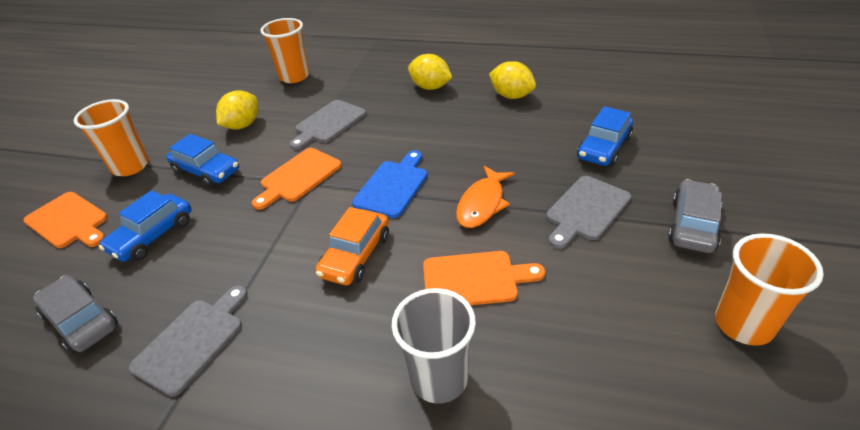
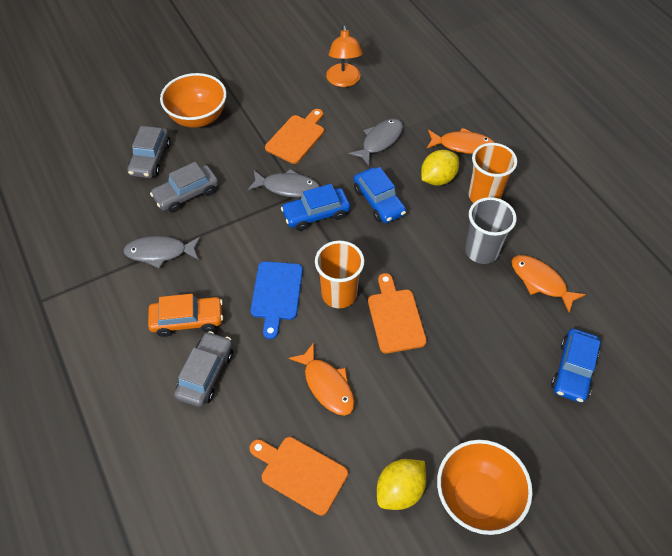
grey car: [33,275,118,354] [668,179,722,253] = 2 -> [127,126,171,178] [150,162,219,213] [174,331,233,407] = 3
grey cutting board: [129,285,248,397] [289,100,366,150] [546,176,631,249] = 3 -> none = 0
grey fish: none = 0 -> [123,236,201,269] [248,169,320,198] [349,118,403,166] = 3
orange bowl: none = 0 -> [160,73,227,128] [437,440,533,535] = 2
orange cup: [74,99,149,176] [260,18,309,83] [715,233,824,346] = 3 -> [315,241,365,308] [468,143,517,203] = 2
orange fish: [456,166,515,228] = 1 -> [289,343,355,416] [426,128,495,154] [511,255,586,313] = 3
orange lamp: none = 0 -> [326,25,363,87] = 1
yellow lemon: [216,90,258,130] [408,54,452,90] [489,61,536,99] = 3 -> [377,459,426,510] [421,150,459,186] = 2

